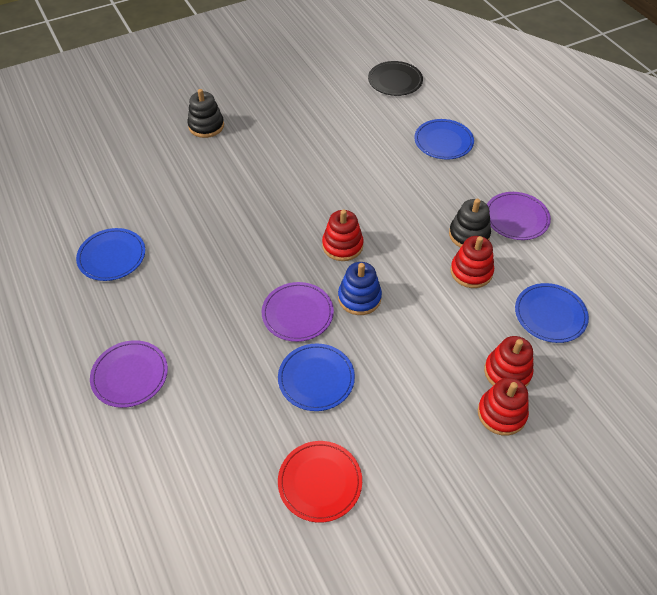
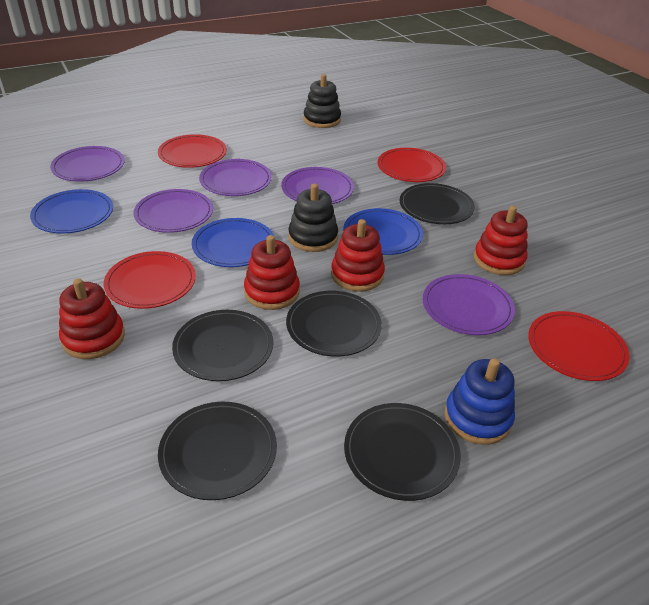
black plate: [368,61,423,96] = 1 -> [158,402,277,500] [172,310,273,381] [286,291,382,357] [344,403,461,501] [400,183,475,224] = 5
blue plate: [76,228,145,281] [278,343,355,411] [414,119,474,160] [515,283,589,343] = 4 -> [30,189,113,233] [192,218,274,267] [343,208,423,255] = 3
purple plate: [90,340,168,408] [262,282,334,342] [487,192,551,240] = 3 -> [50,146,125,181] [134,189,213,233] [199,159,272,196] [281,167,354,204] [423,274,515,335] = 5
red plate: [278,441,362,523] = 1 -> [104,251,196,309] [158,134,227,168] [378,148,446,182] [528,311,630,381] = 4

